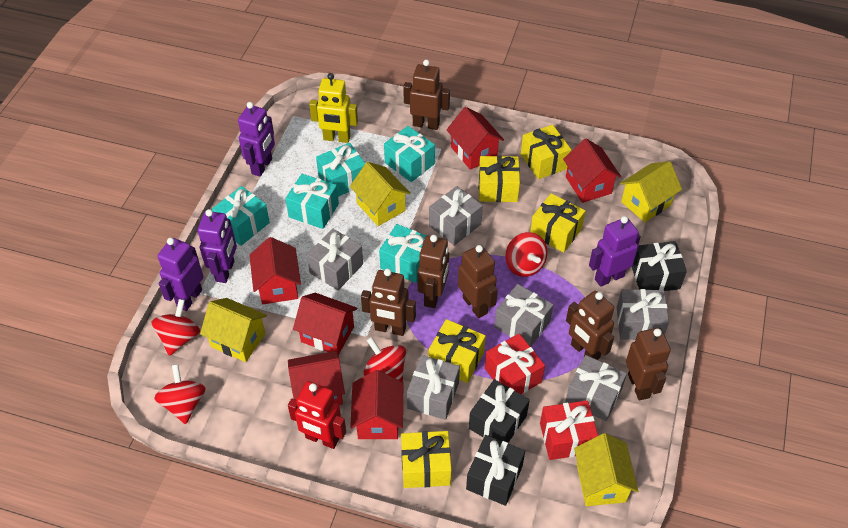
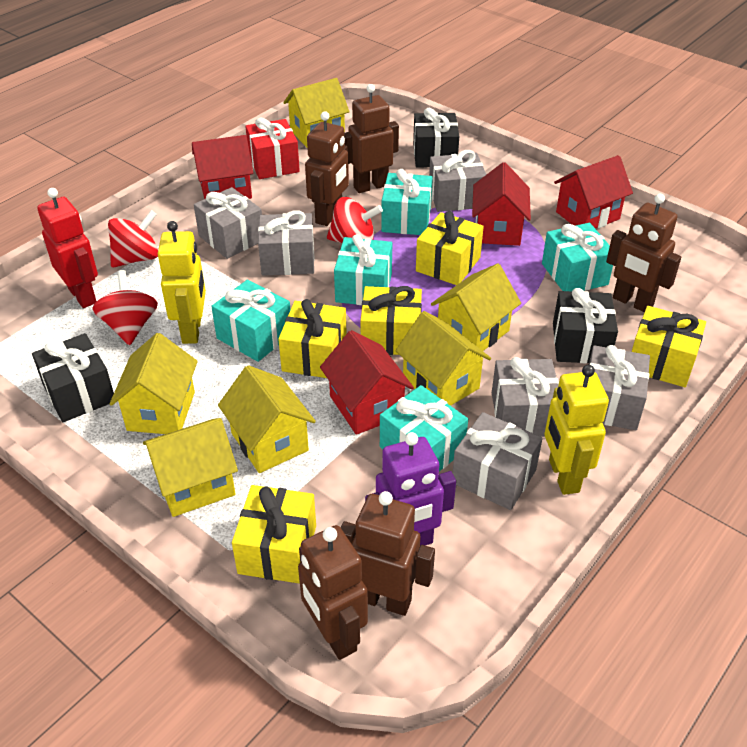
brown robot: [361,268,416,336] [403,59,450,130] [417,235,449,308] [458,245,498,318] [566,291,614,360] [626,328,671,400] = 6 -> [298,525,368,660] [305,111,349,226] [341,491,435,616] [344,84,399,193] [606,194,681,312] = 5
purple robot: [157,238,203,311] [198,209,237,283] [238,102,275,177] [589,216,641,287] = 4 -> [365,432,456,546] = 1
red gift: [485,334,545,394] [540,400,598,460] = 2 -> [245,117,300,179] = 1
red house: [249,237,301,304] [288,351,345,405] [293,293,357,355] [350,370,403,439] [446,107,504,170] [563,139,621,203] = 6 -> [192,135,253,199] [320,330,414,435] [472,162,531,246] [554,155,633,229] = 4
red spinning top: [152,299,200,356] [154,364,206,424] [364,337,406,382] [505,232,547,277] = 4 -> [92,270,158,345] [108,210,158,268] [327,197,383,243] = 3
yellow house: [200,298,267,362] [350,162,411,226] [574,433,638,506] [620,161,682,222] = 4 -> [109,333,198,434] [143,418,238,517] [218,365,316,473] [283,78,349,147] [395,311,491,406] [431,263,521,351] = 6
yellow robot: [309,73,358,143] = 1 -> [158,221,206,344] [545,365,609,495] = 2

